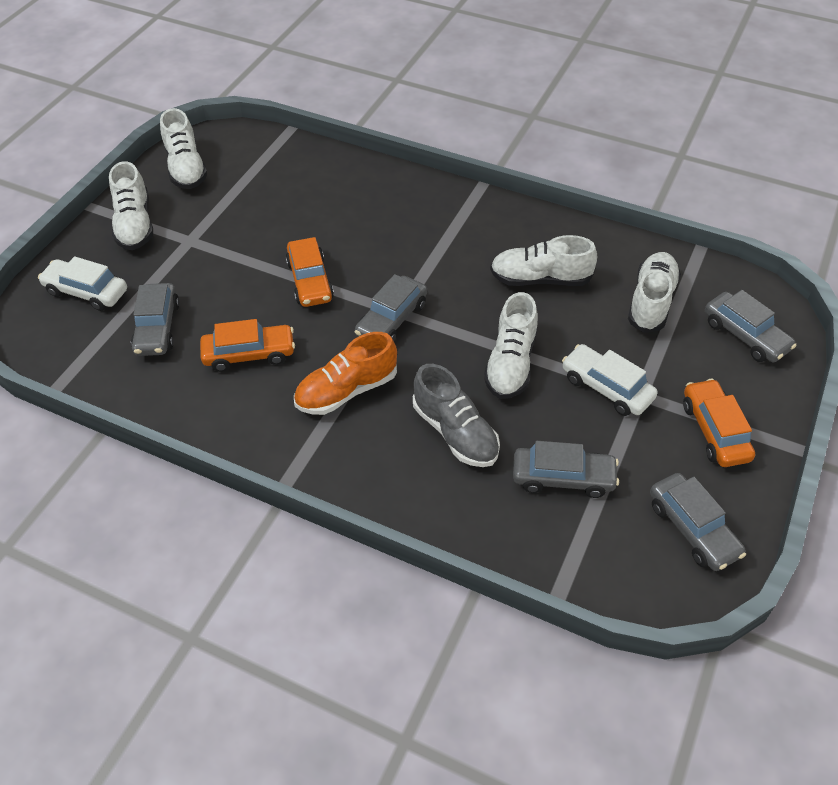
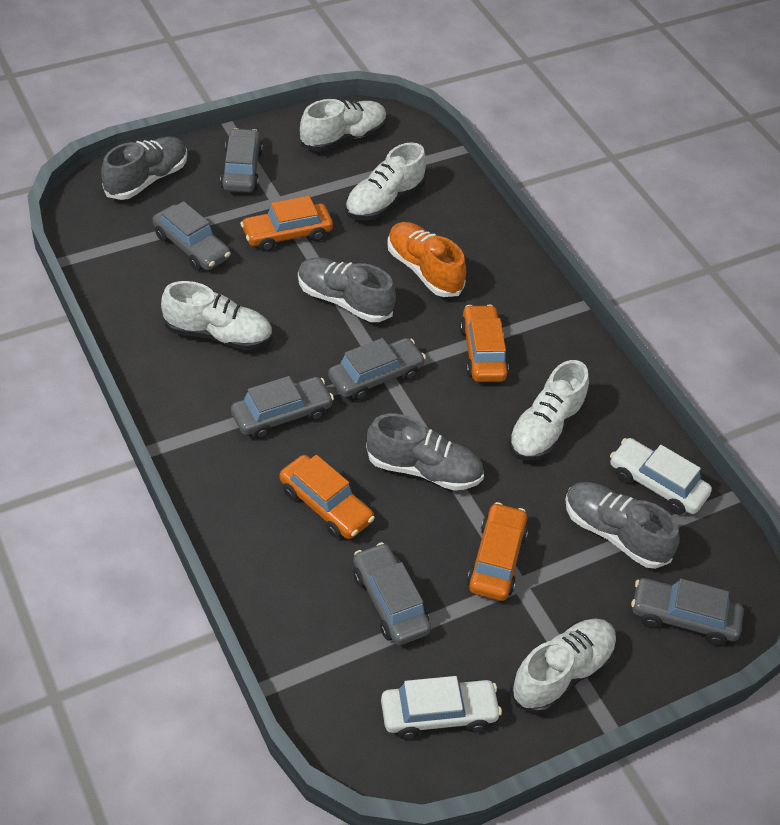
grey car: [131,283,180,356] [354,274,427,341] [513,441,619,498] [650,473,746,571] [705,290,797,362] = 5 -> [152,201,231,271] [220,128,263,193] [231,376,334,439] [328,338,426,401] [353,542,431,645] [631,578,744,646] = 6
grey shoe: [413,364,500,467] = 1 -> [101,137,187,200] [298,257,396,322] [366,413,484,491] [565,482,680,569] = 4
orange car: [200,319,295,372] [286,237,334,307] [683,379,755,467] = 3 -> [240,196,333,252] [279,455,375,539] [460,304,509,382] [467,502,528,601] = 4

